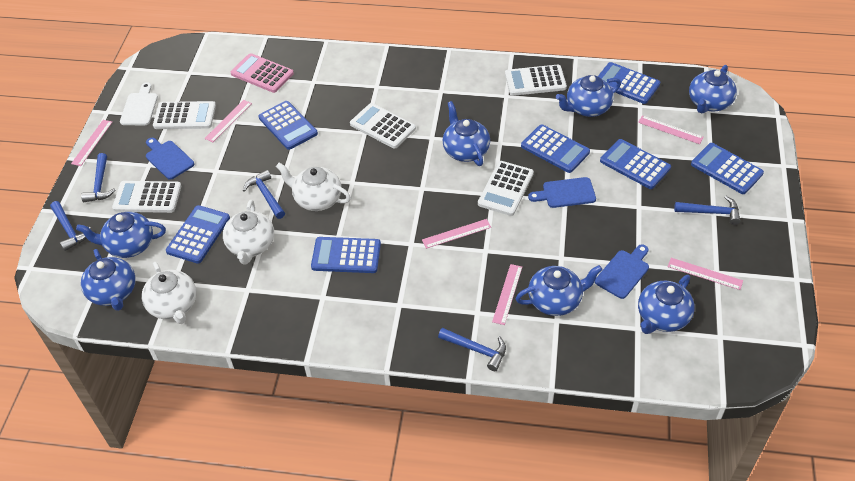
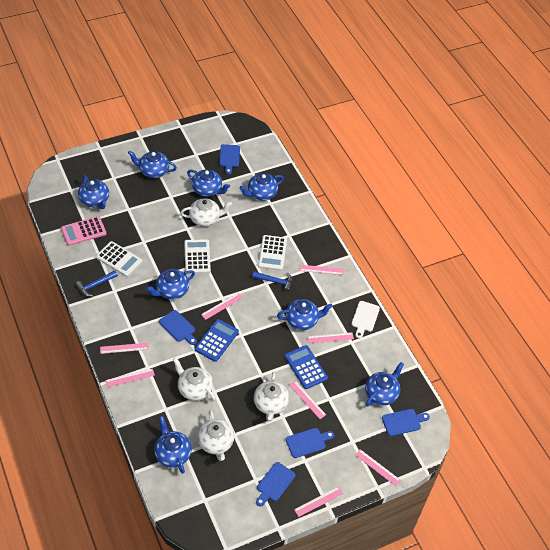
blue calculator: [166,205,230,264] [258,101,318,150] [311,237,381,273] [521,124,590,173] [598,62,660,104] [600,139,671,189] [691,143,764,194] = 7 -> [195,319,239,362] [285,345,328,389] = 2
blue cutting board: [146,138,194,180] [528,177,596,208] [595,244,649,299] = 3 -> [159,310,197,345] [219,144,240,174] [256,462,295,507] [286,428,334,458] [382,409,430,436] = 5
blue hammer: [50,201,91,251] [81,153,116,202] [243,170,285,219] [438,328,506,371] [674,196,740,225] = 5 -> [76,270,118,297] [252,271,292,292] = 2
blue teapot: [76,212,166,258] [81,249,136,311] [443,101,490,166] [516,265,603,316] [556,75,621,117] [638,275,695,334] [689,65,737,114] = 7 -> [78,175,109,209] [128,151,177,178] [146,269,195,300] [154,416,192,474] [187,169,230,197] [239,173,284,200] [277,299,333,330] [365,362,404,407] = 8
pink ruler: [71,120,112,166] [204,100,252,142] [422,219,491,249] [492,264,522,325] [638,115,704,144] [668,258,743,290] = 6 -> [100,343,149,354] [105,369,155,387] [201,293,242,320] [289,381,326,419] [294,487,343,517] [299,265,344,275] [307,332,354,343] [355,449,401,486] = 8
white calculator: [112,181,181,213] [153,101,216,129] [350,103,416,149] [478,161,534,216] [505,65,567,96] = 5 -> [96,241,142,277] [184,239,211,274] [258,235,287,271] = 3
white teapot: [142,262,196,324] [223,200,274,265] [276,163,351,211] = 3 -> [173,357,215,401] [181,198,232,227] [197,410,234,461] [254,372,289,421] = 4

